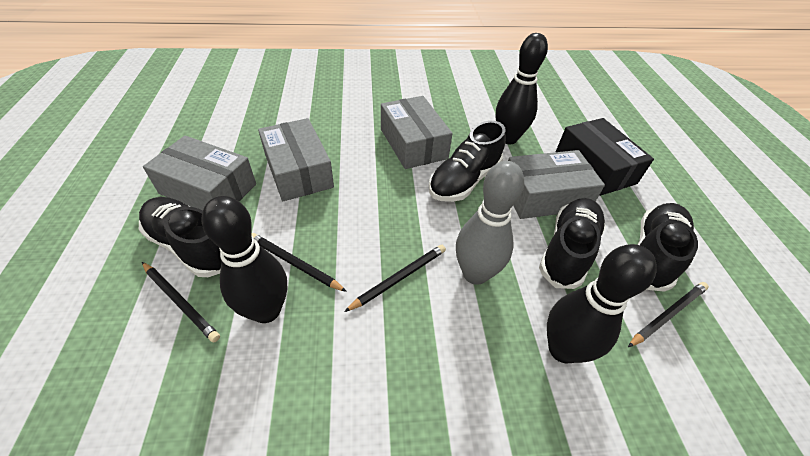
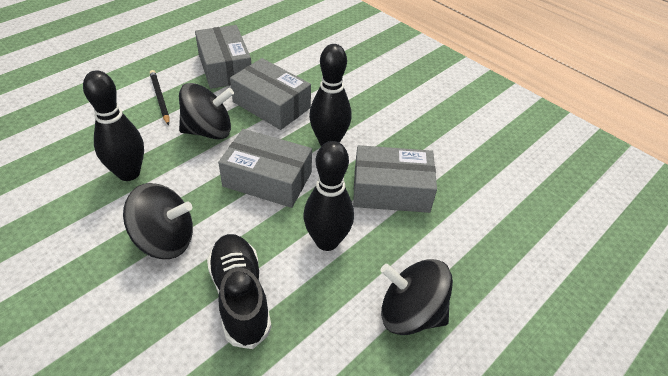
black box: [556,118,654,196] = 1 -> none = 0
black pencil: [142,262,220,343] [251,233,347,292] [344,245,446,312] [628,282,709,347] = 4 -> [150,70,169,126] = 1
black shoe: [139,197,221,277] [429,121,506,202] [539,198,606,289] [637,203,698,292] = 4 -> [207,234,272,349] = 1
black spinning top: none = 0 -> [123,183,193,259] [179,83,234,140] [380,259,453,335] = 3
grey bowling pin: [456,161,524,285] = 1 -> none = 0

